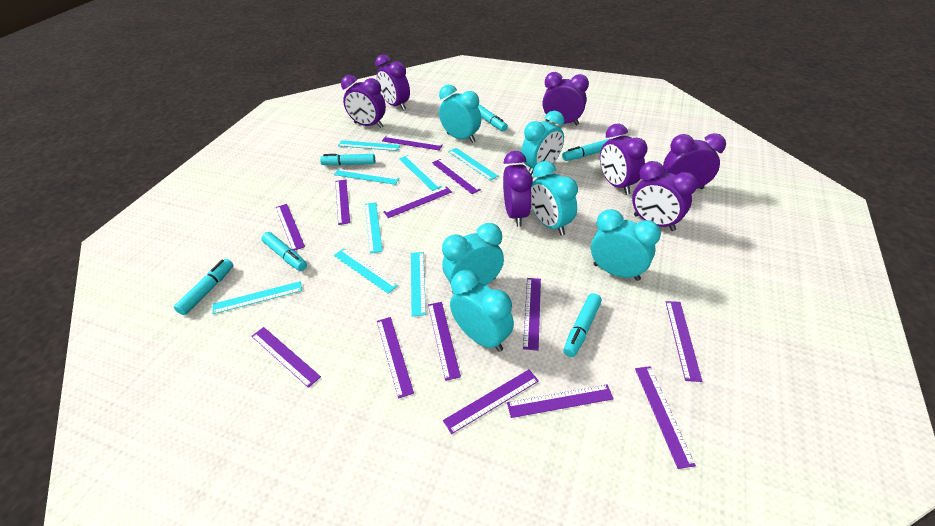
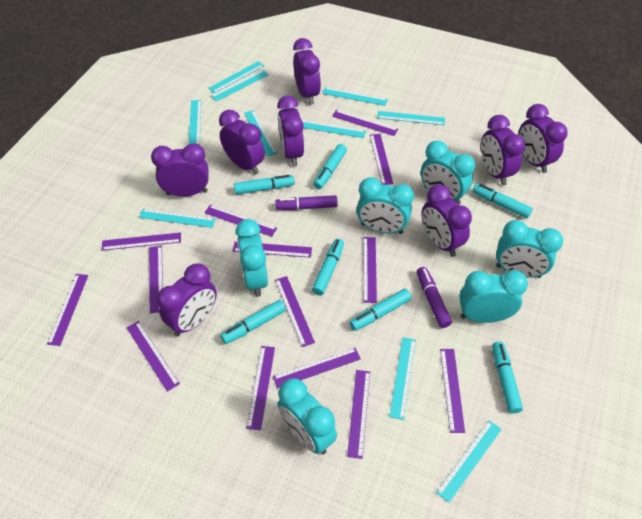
purple clock: [341,75,386,128] [375,54,410,111] [503,151,533,227] [543,72,589,125] [600,124,648,195] [632,161,698,231] [663,133,726,189] = 7 -> [151,143,208,196] [157,263,217,336] [219,110,265,175] [277,96,304,166] [293,38,321,105] [421,184,472,257] [481,115,525,186] [518,104,568,173] = 8
purple marker: none = 0 -> [275,195,338,210] [417,267,452,328] = 2
purple ruler: [251,327,321,388] [276,204,305,251] [335,179,350,225] [377,317,414,399] [382,136,443,150] [383,186,452,218] [428,302,461,381] [432,159,481,194] [443,370,539,434] [507,384,614,418] [523,278,541,351] [635,366,696,469] [666,301,702,382] = 13 -> [47,274,88,346] [102,232,181,251] [127,321,180,392] [149,246,163,313] [204,205,277,237] [233,242,312,258] [246,346,275,430] [273,348,361,389] [275,276,315,347] [332,110,398,136] [347,370,370,459] [363,237,377,303] [370,134,393,185] [440,349,465,433] = 14
turquoise marker: [174,259,234,315] [261,232,307,271] [320,154,375,166] [478,104,508,132] [562,139,609,161] [563,293,602,357] = 6 -> [220,300,286,344] [234,175,295,195] [312,239,344,295] [313,144,347,189] [349,289,411,331] [472,184,533,219] [492,341,523,413] = 7
turquoise ruler: [212,281,302,314] [334,169,400,185] [334,248,398,294] [338,140,400,151] [365,202,383,254] [399,155,442,191] [411,252,426,316] [448,148,498,181] = 8 -> [139,208,216,228] [189,100,202,145] [208,61,264,93] [211,70,269,102] [244,110,278,157] [302,120,366,138] [322,87,388,106] [377,111,445,125] [390,337,416,420] [436,420,502,503] = 10

